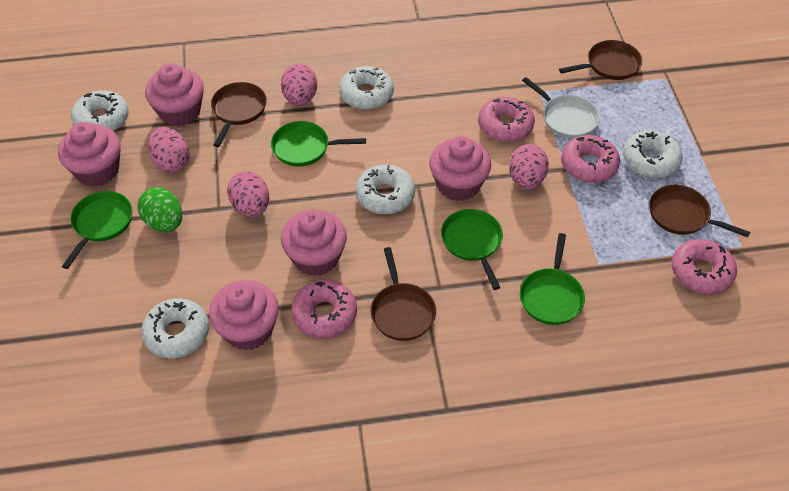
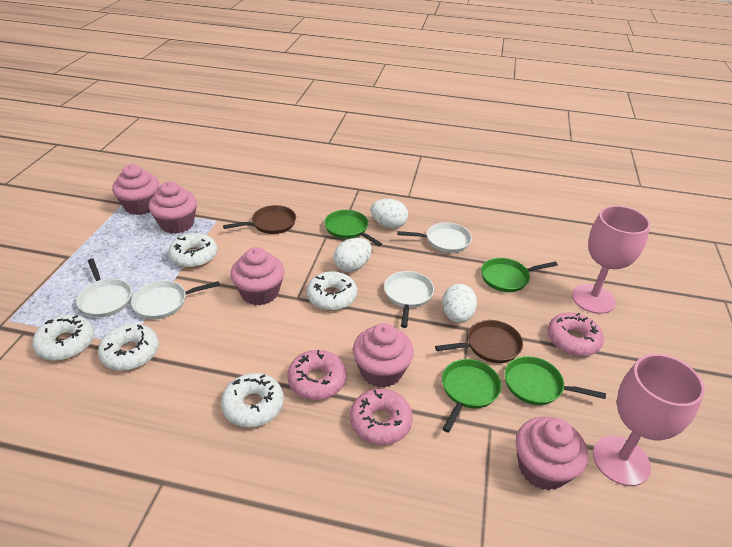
brown pan: [211,82,267,147] [371,247,436,341] [559,40,642,80] [649,185,750,237] = 4 -> [223,205,296,234] [435,320,523,363] = 2
green egg: [138,187,182,232] = 1 -> none = 0
pink donut: [291,280,357,338] [478,97,535,142] [561,135,620,183] [672,239,737,294] = 4 -> [287,350,347,400] [350,389,413,445] [547,313,604,356] = 3
pink egg: [148,127,190,173] [227,171,269,217] [281,64,317,106] [509,144,549,190] = 4 -> none = 0
pink goblet: none = 0 -> [572,206,650,314] [593,354,705,486] = 2
white egg: none = 0 -> [334,238,372,272] [370,199,408,229] [442,284,477,323] = 3
white pan: [522,77,600,138] = 1 -> [76,259,132,317] [131,280,220,319] [384,271,434,328] [397,222,472,253] = 4

